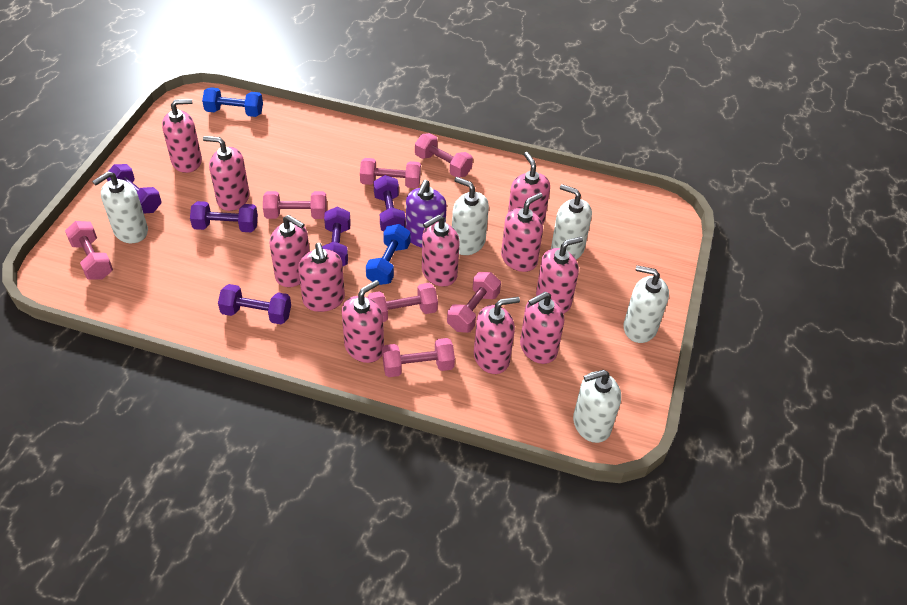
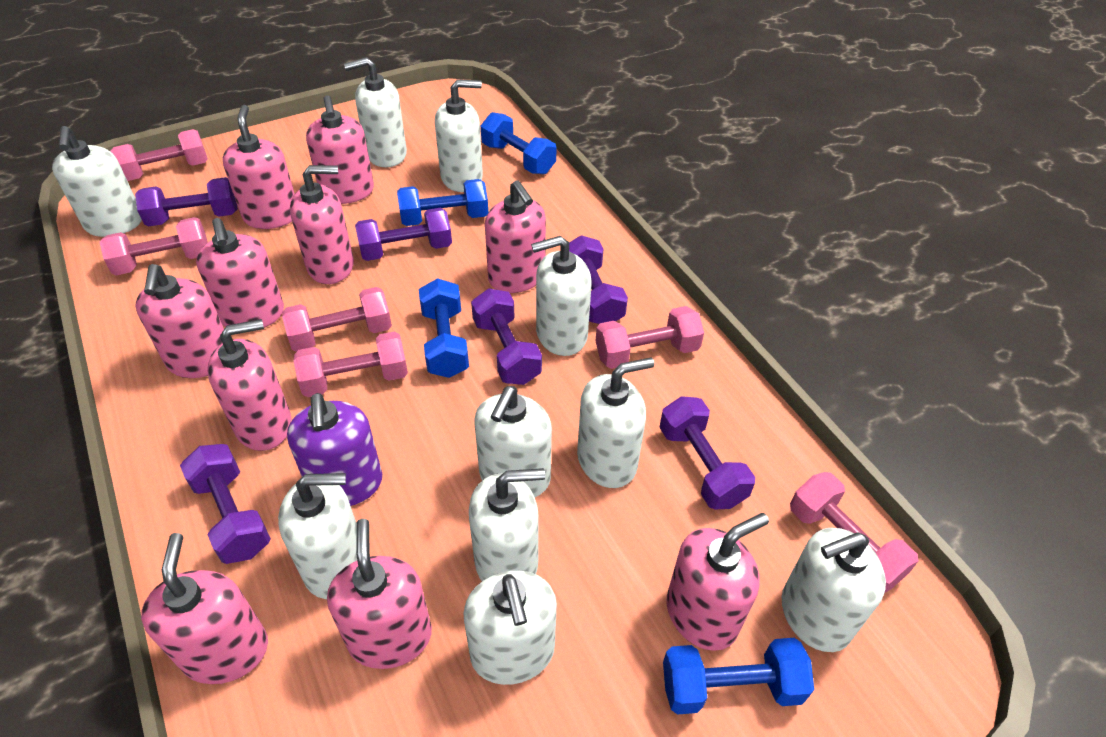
blue dumbbell: [202,87,263,117] [366,224,410,285] = 2 -> [397,179,488,226] [419,278,469,378] [481,112,557,174] [663,638,814,715] = 4
pink dumbbell: [65,221,113,280] [263,191,327,219] [360,158,421,188] [368,283,438,322] [382,338,455,377] [415,133,473,178] [447,272,501,333] = 7 -> [100,217,208,275] [111,129,208,181] [282,287,392,352] [294,331,408,397] [596,306,704,369] [790,472,919,593] = 6
pink soap dispenser: [162,99,202,173] [203,136,249,211] [270,215,310,287] [298,243,345,312] [342,280,384,363] [422,215,460,287] [474,297,520,374] [501,193,543,272] [508,152,550,224] [520,292,564,364] [536,237,583,313] = 11 -> [135,264,224,378] [141,533,268,684] [196,218,284,328] [207,319,292,451] [223,105,295,229] [290,165,354,284] [306,95,374,204] [327,519,432,669] [485,180,546,293] [666,513,769,651] = 10
purple dumbbell: [107,164,161,214] [190,201,258,232] [218,284,291,324] [322,207,351,266] [373,175,406,232] = 5 -> [135,177,238,226] [180,444,271,564] [355,208,452,261] [471,288,542,385] [569,235,628,324] [659,396,755,510] = 6
white soap dispenser: [92,171,148,243] [452,177,489,255] [551,184,592,259] [573,370,621,443] [624,265,669,343] = 5 -> [52,126,142,237] [278,473,357,599] [344,57,407,167] [435,79,483,192] [463,571,557,685] [469,468,545,581] [474,386,552,497] [531,236,592,356] [577,358,654,488] [782,528,886,652] = 10

